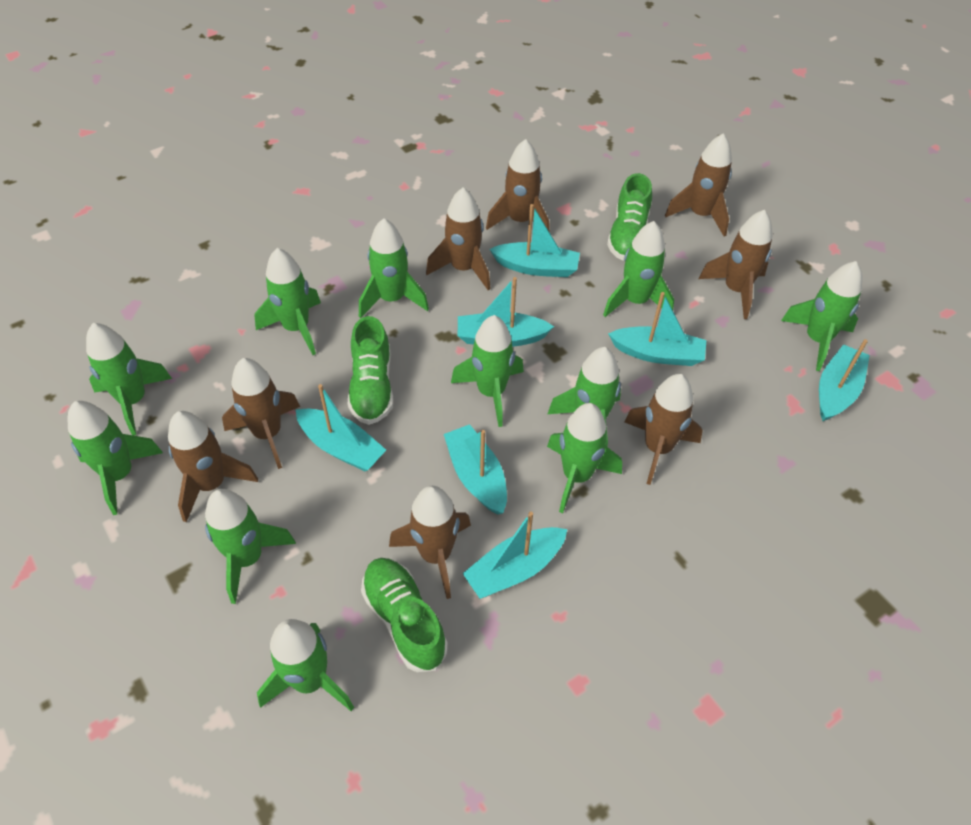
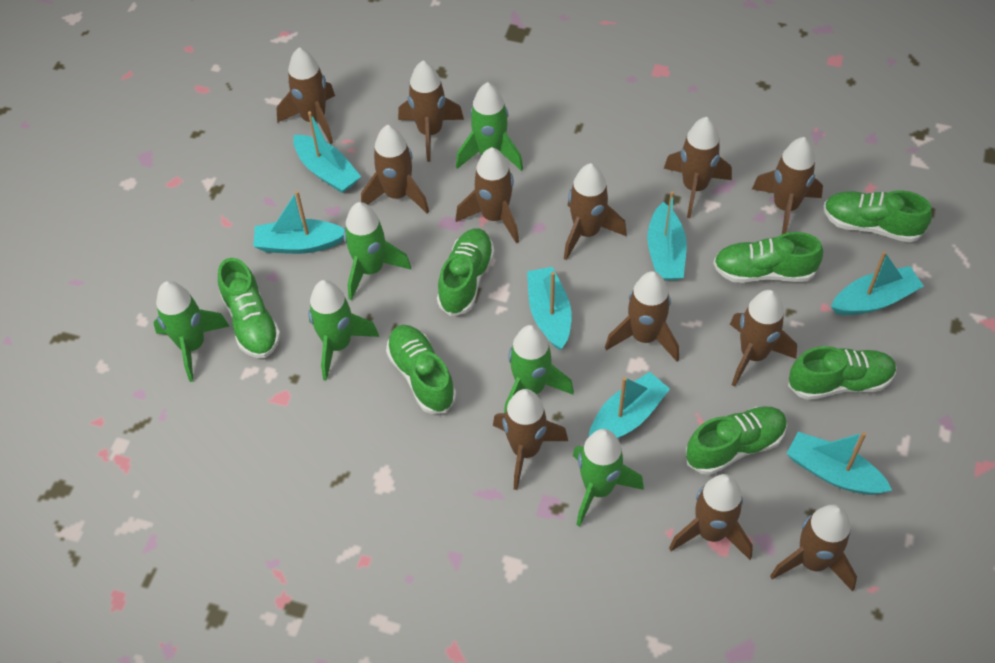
brown rocket: [168,411,258,522] [222,358,300,469] [389,486,471,599] [426,187,491,290] [486,139,550,232] [624,374,703,485] [665,133,732,237] [699,210,772,319] = 8 -> [277,47,335,144] [361,125,429,214] [398,60,464,162] [455,147,519,243] [493,389,568,490] [564,163,627,260] [605,271,679,361] [664,117,732,218] [669,474,753,560] [730,290,797,387] [752,137,823,234] [770,504,857,591] = 12
green rocket: [68,401,163,515] [86,323,172,436] [205,489,296,604] [255,248,321,355] [257,619,354,711] [359,218,429,318] [451,315,524,427] [547,403,622,513] [548,347,621,447] [603,221,674,317] [781,261,862,371] = 11 -> [153,281,230,382] [308,280,379,381] [344,202,411,300] [456,82,523,171] [504,325,574,413] [573,429,644,526] = 6
green shoe: [348,316,393,425] [361,558,448,672] [607,173,652,261] = 3 -> [218,258,281,358] [386,325,456,414] [437,228,495,316] [686,406,787,475] [713,232,823,283] [788,346,897,400] [823,190,932,243] = 7

